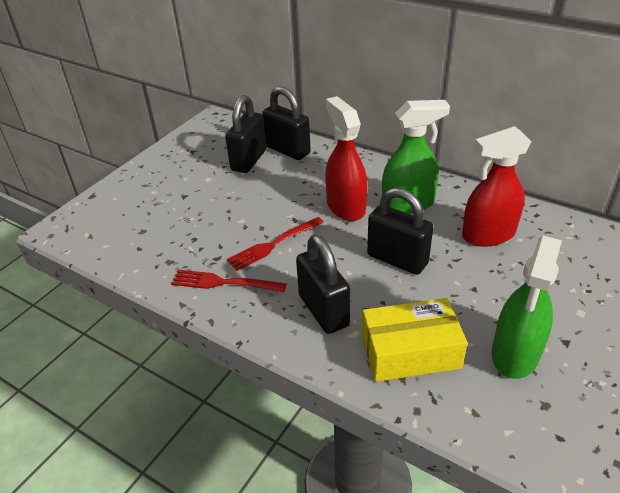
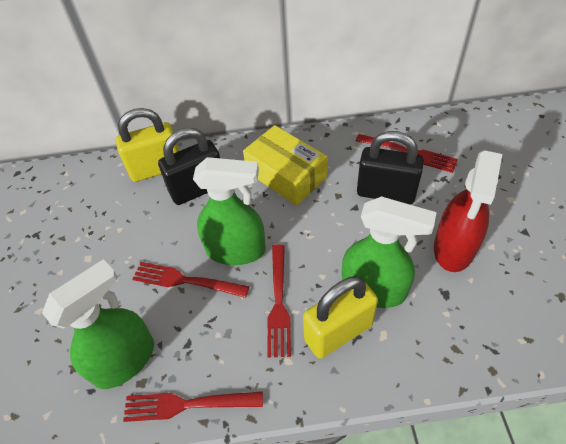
black padlock: [225,95,266,173] [262,86,311,160] [296,235,350,334] [367,188,433,275] = 4 -> [158,128,220,205] [357,131,424,204] = 2
green spray bottle: [382,100,450,214] [492,236,562,379] = 2 -> [42,259,154,389] [193,157,266,265] [342,196,437,308] = 3
red fork: [171,270,287,293] [227,217,324,271] = 2 -> [123,391,263,422] [133,262,249,298] [267,244,291,357] [356,134,458,173] = 4
red spray bottle: [325,96,367,221] [462,126,532,247] = 2 -> [434,150,502,272] = 1
yellow padlock: none = 0 -> [116,108,179,182] [303,276,378,359] = 2

